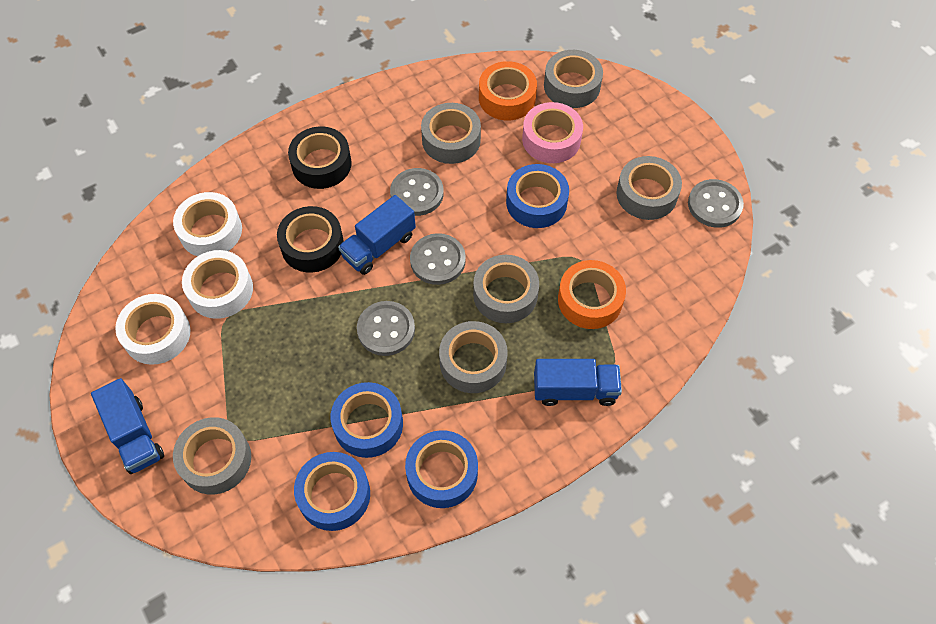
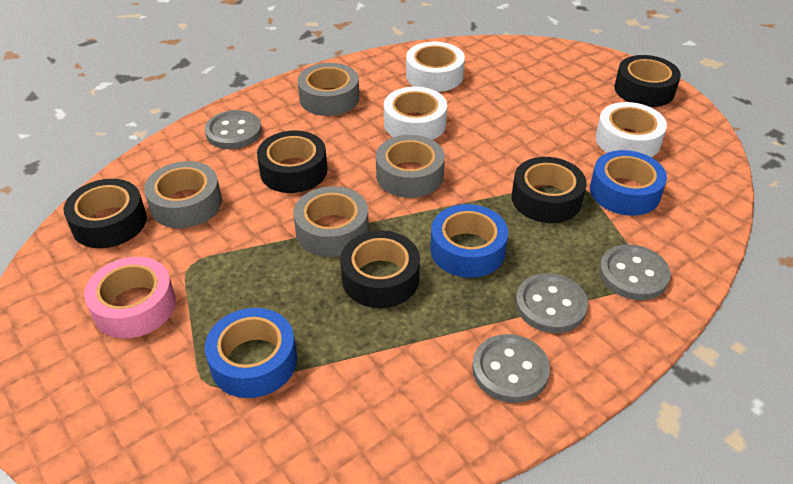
black tape: [277,206,344,273] [288,127,352,189] = 2 -> [64,179,147,248] [257,131,327,193] [340,231,420,308] [511,157,586,223] [614,55,681,107] = 5
blue tape: [294,452,370,531] [331,382,403,458] [405,430,478,508] [506,164,569,228] = 4 -> [205,308,297,398] [430,204,508,278] [590,150,667,216] = 3
blue truck: [91,378,164,474] [338,195,416,275] [534,359,622,406] = 3 -> none = 0
grey tape: [173,417,251,495] [421,103,481,164] [439,321,508,393] [473,255,539,323] [544,50,603,108] [616,156,682,220] = 6 -> [144,161,222,228] [293,186,369,257] [297,63,359,116] [376,135,445,198] = 4
orange tape: [479,61,537,120] [558,260,626,329] = 2 -> none = 0

